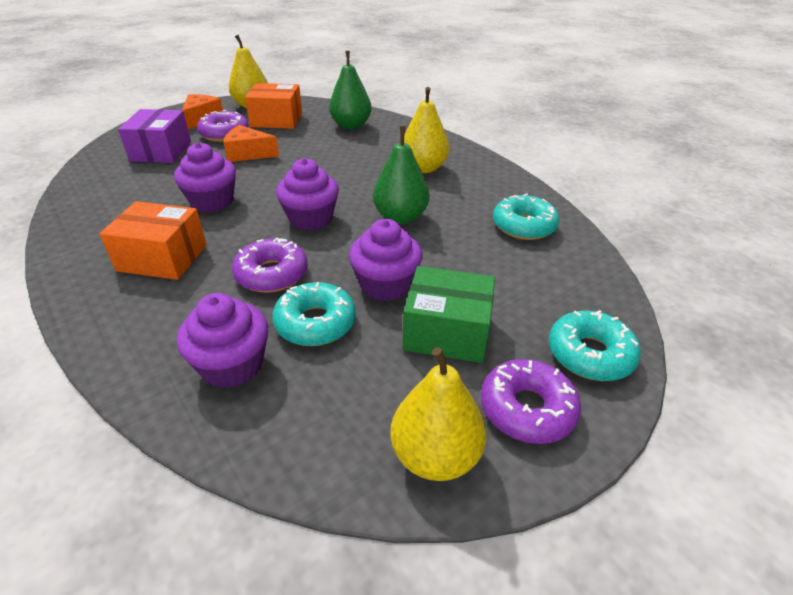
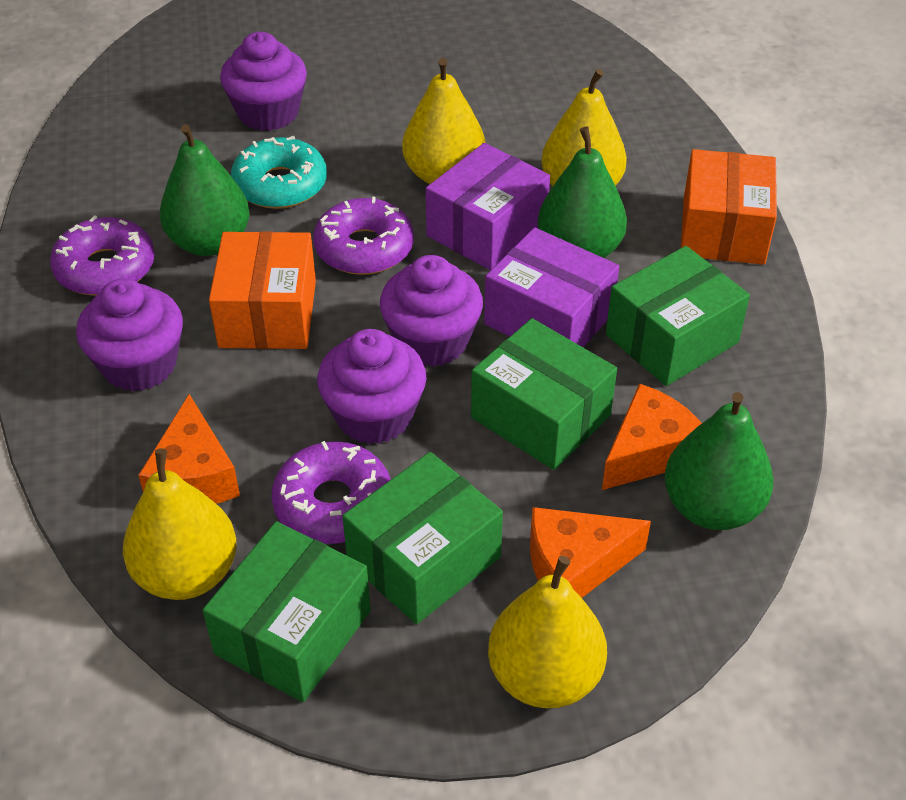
green box: [403,266,495,363] = 1 -> [203,521,371,702] [342,452,503,624] [471,318,617,470] [606,246,750,386] = 4
green pear: [329,51,372,130] [373,126,430,224] = 2 -> [160,124,250,256] [537,127,627,258] [664,392,774,530] = 3
orange cheese: [182,94,223,130] [223,125,279,162] = 2 -> [138,394,240,504] [530,507,651,598] [602,383,702,490] = 3
purple box: [118,109,191,163] = 1 -> [426,143,550,270] [484,227,619,347] = 2
turquoise donut: [272,282,356,346] [493,193,559,240] [549,310,641,381] = 3 -> [231,136,327,209] = 1
yellow pear: [229,35,268,108] [391,347,486,481] [404,87,449,173] = 3 -> [123,448,237,600] [402,58,486,184] [488,556,607,708] [541,69,627,186] = 4

